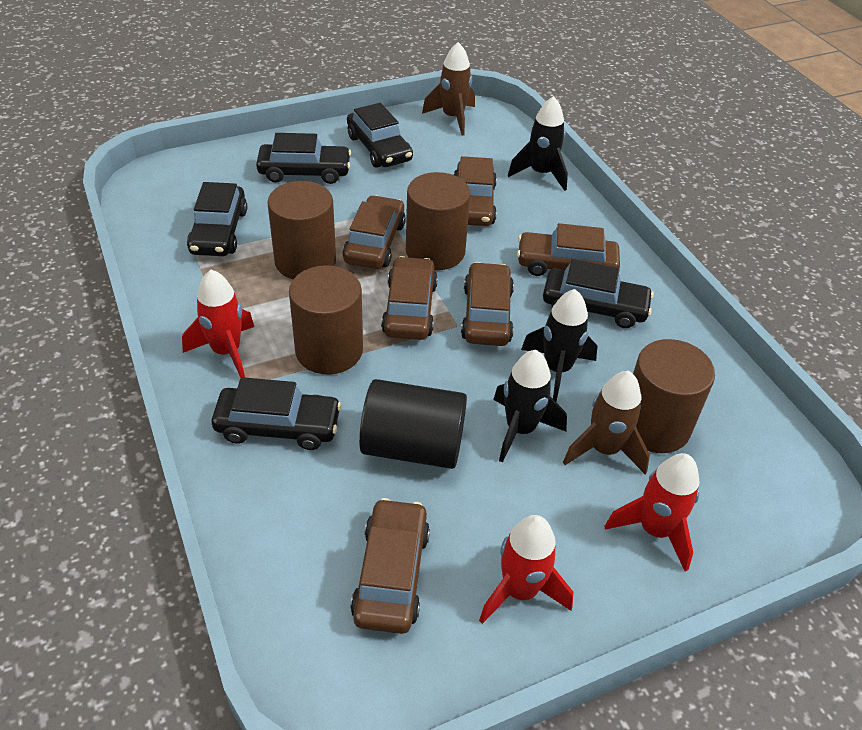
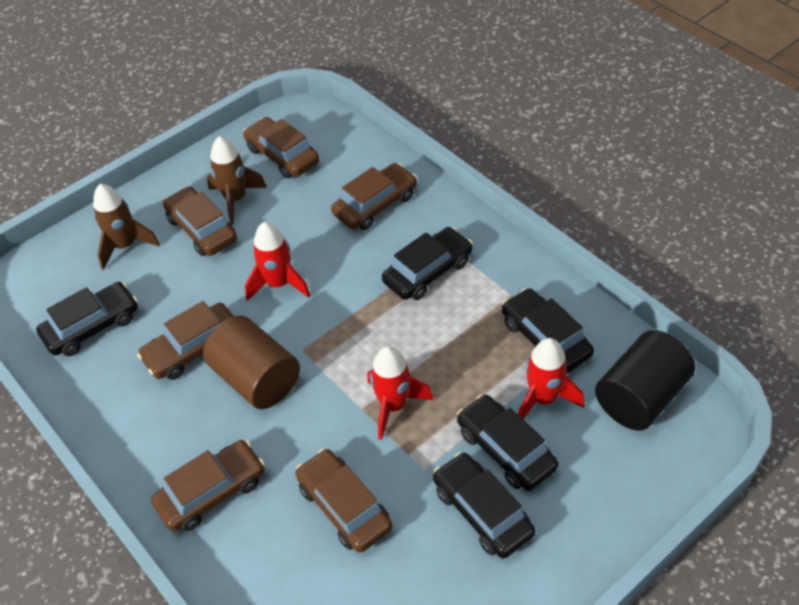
black rocket: [493,350,567,463] [508,96,568,191] [521,289,598,402] = 3 -> none = 0
brown cylinder: [267,181,336,279] [289,265,363,375] [406,172,471,270] [633,339,715,453] = 4 -> [203,315,300,409] = 1

